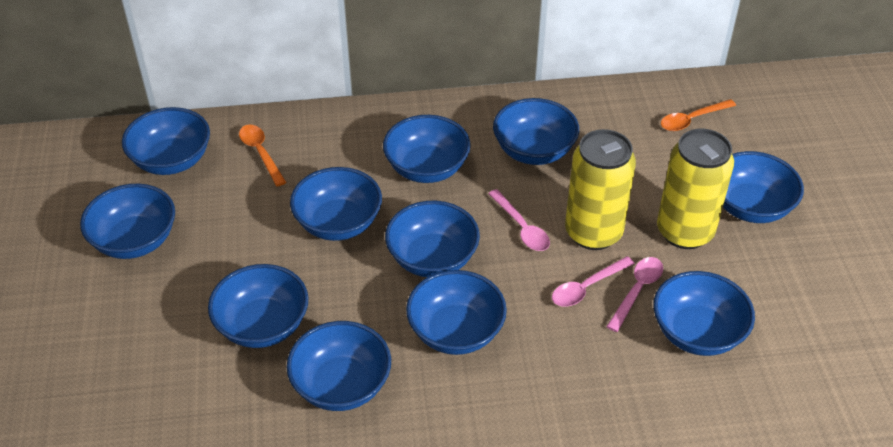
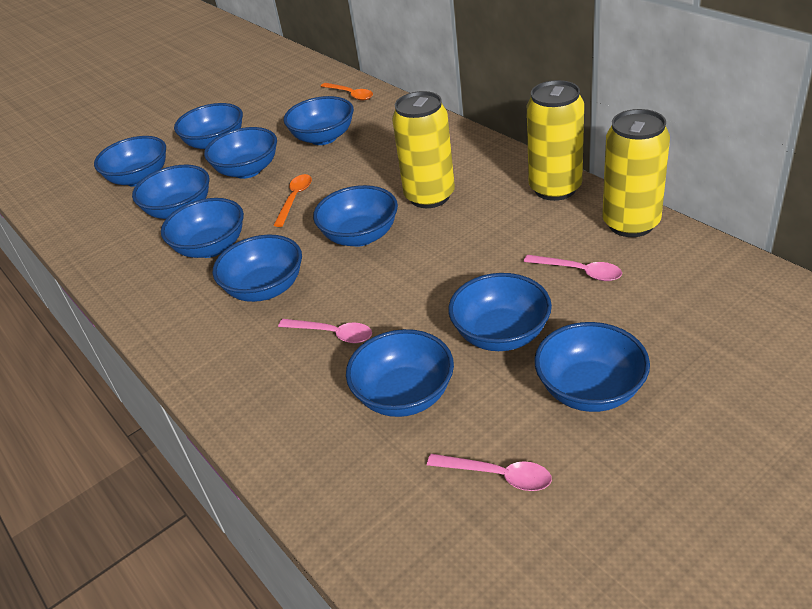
yellow can: [565,129,636,250] [657,129,734,249] = 2 -> [392,91,455,208] [527,80,584,201] [602,109,670,237] = 3

